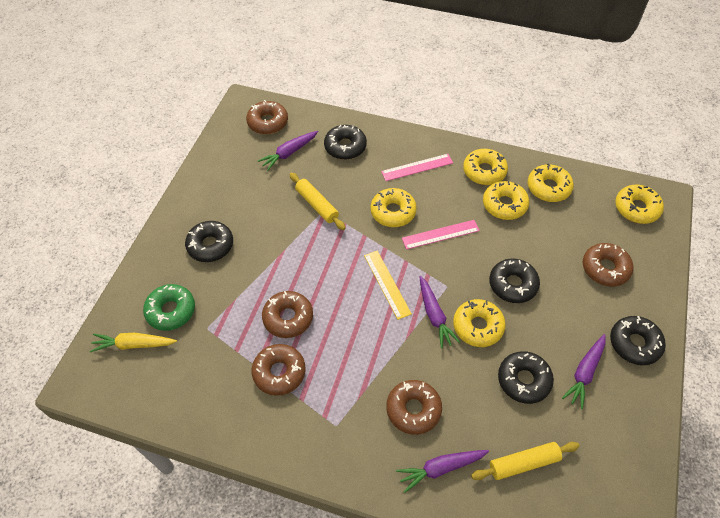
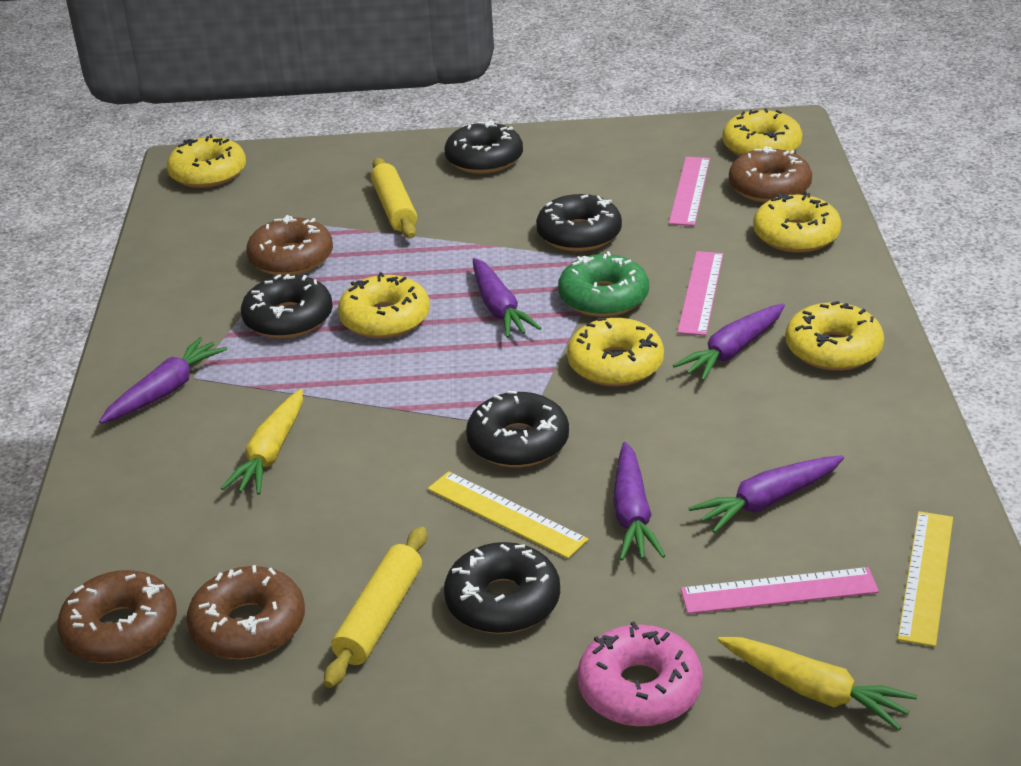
brown donut: [246,100,288,134] [252,344,306,396] [262,291,313,338] [386,380,442,435] [583,243,633,286] = 5 -> [57,570,177,663] [186,565,305,659] [246,215,333,276] [729,146,812,203] = 4
pink donut: none = 0 -> [578,621,703,727] = 1
pink ruler: [381,154,453,181] [402,220,480,250] = 2 -> [669,157,710,226] [677,251,723,336] [681,567,879,614] = 3
purple carrot: [258,131,318,171] [396,450,489,492] [419,276,460,349] [562,334,606,409] = 4 -> [99,337,227,424] [473,258,541,338] [613,442,665,561] [673,303,785,381] [689,455,844,533] = 5
yellow carrot: [90,333,177,352] = 1 -> [221,389,303,495] [718,637,917,731] = 2
yellow ruler: [364,251,412,320] = 1 -> [428,471,588,559] [898,511,953,647] = 2

